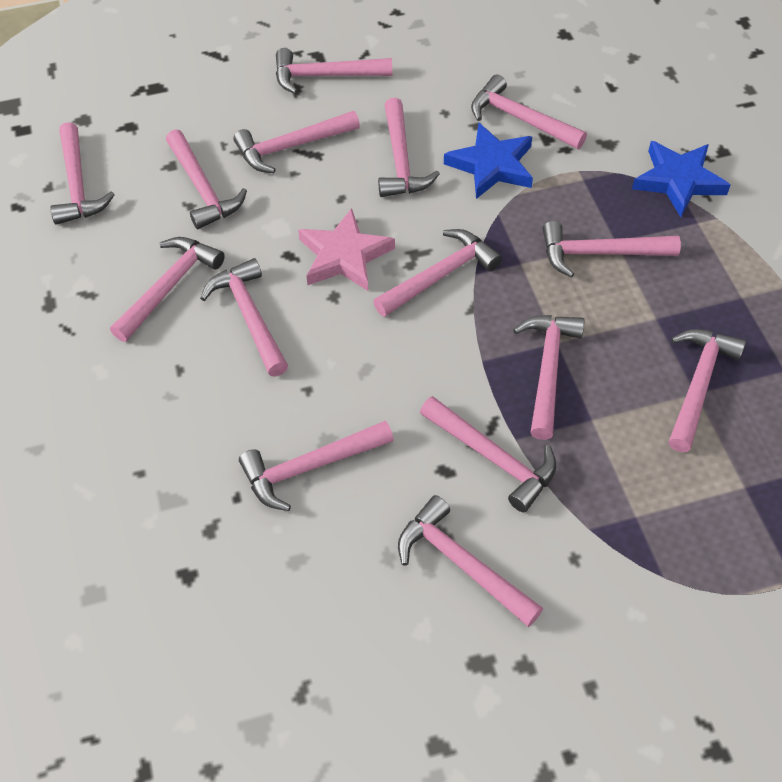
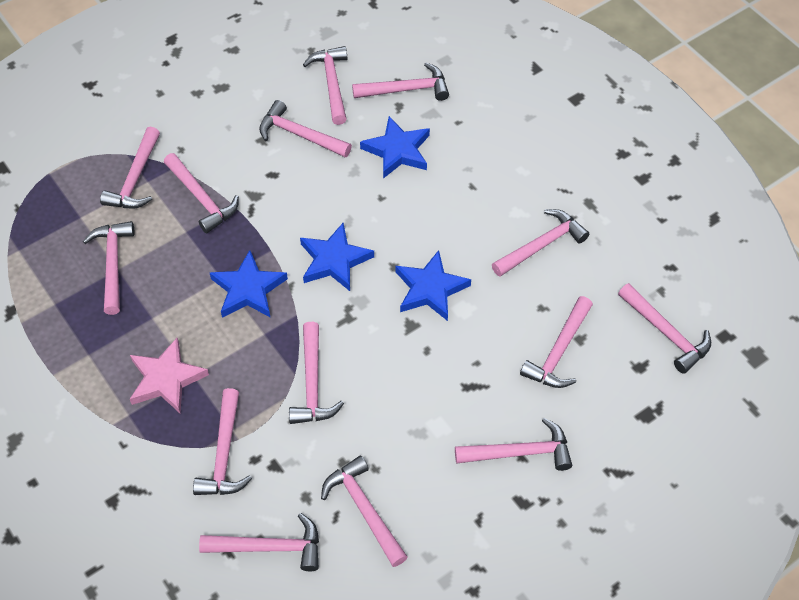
blue star: [444,123,533,199] [632,141,731,217] = 2 -> [210,250,288,318] [300,223,374,291] [360,116,430,179] [396,250,471,321] = 4
pink hammer: [50,122,115,225] [110,237,225,342] [166,129,247,229] [200,258,288,376] [233,111,360,173] [239,421,394,511] [276,48,392,94] [373,229,502,317] [378,98,440,197] [398,495,543,627] [420,396,556,512] [471,75,587,149] [513,315,585,440] [543,221,681,278] [669,329,746,452] = 15 -> [83,221,135,315] [100,127,160,208] [164,153,239,233] [193,388,252,495] [199,513,319,571] [259,100,352,158] [289,322,344,424] [303,46,347,125] [321,455,407,567] [352,63,449,101] [455,418,572,471] [492,209,589,277] [520,296,593,388] [618,283,711,374] = 14

